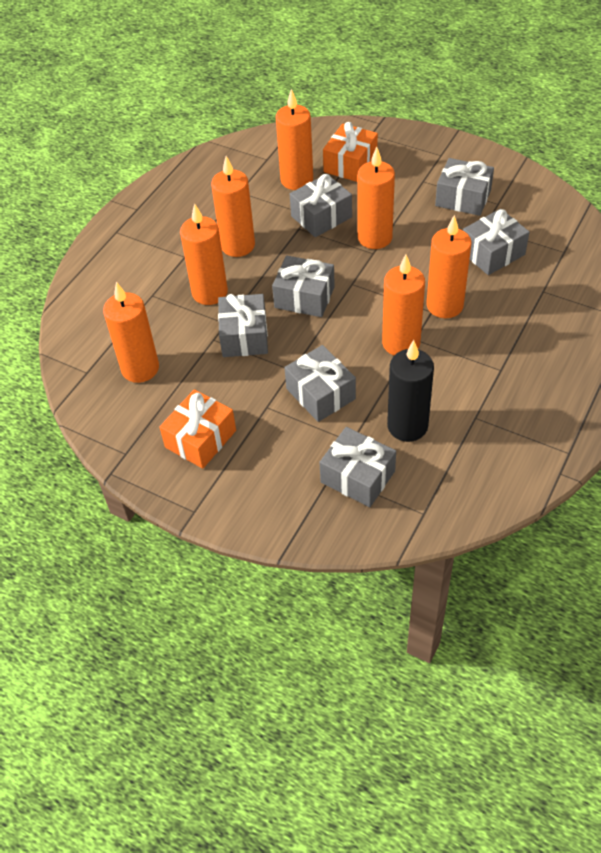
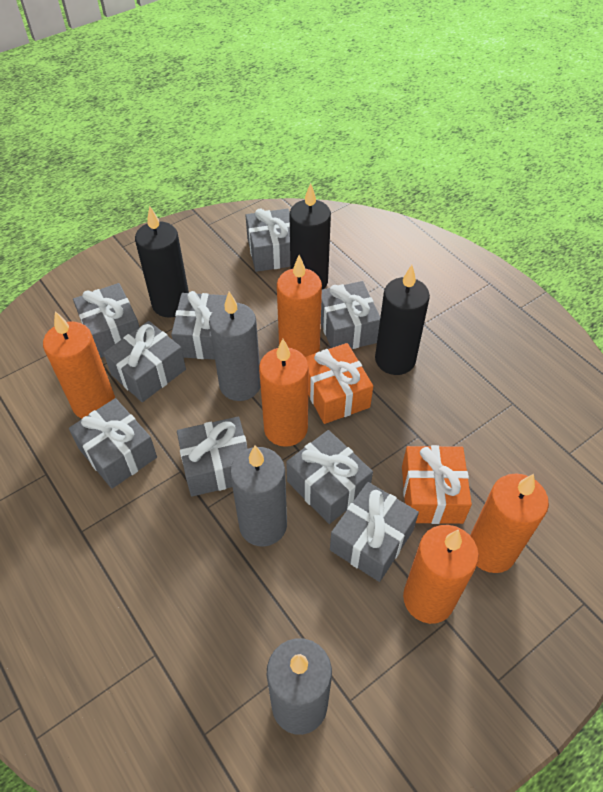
black candle: [387,340,434,442] = 1 -> [135,206,189,318] [290,183,331,290] [375,265,430,375] = 3
grey candle: none = 0 -> [209,292,261,401] [230,445,287,547] [267,638,332,735] = 3
grey gift: [218,294,268,357] [272,255,335,317] [284,345,356,422] [290,174,352,237] [319,427,396,507] [435,158,494,216] [463,209,529,275] = 7 -> [69,398,157,489] [73,283,139,358] [103,321,186,402] [171,291,227,360] [177,417,248,497] [246,209,290,272] [286,430,373,524] [321,281,380,349] [330,482,419,582] = 9
orange candle: [103,282,159,383] [180,203,228,305] [211,156,255,257] [276,89,313,190] [358,147,395,249] [382,254,425,355] [426,215,472,318] = 7 -> [43,311,115,419] [259,339,309,447] [277,255,322,357] [403,525,479,624] [470,473,549,573] = 5

